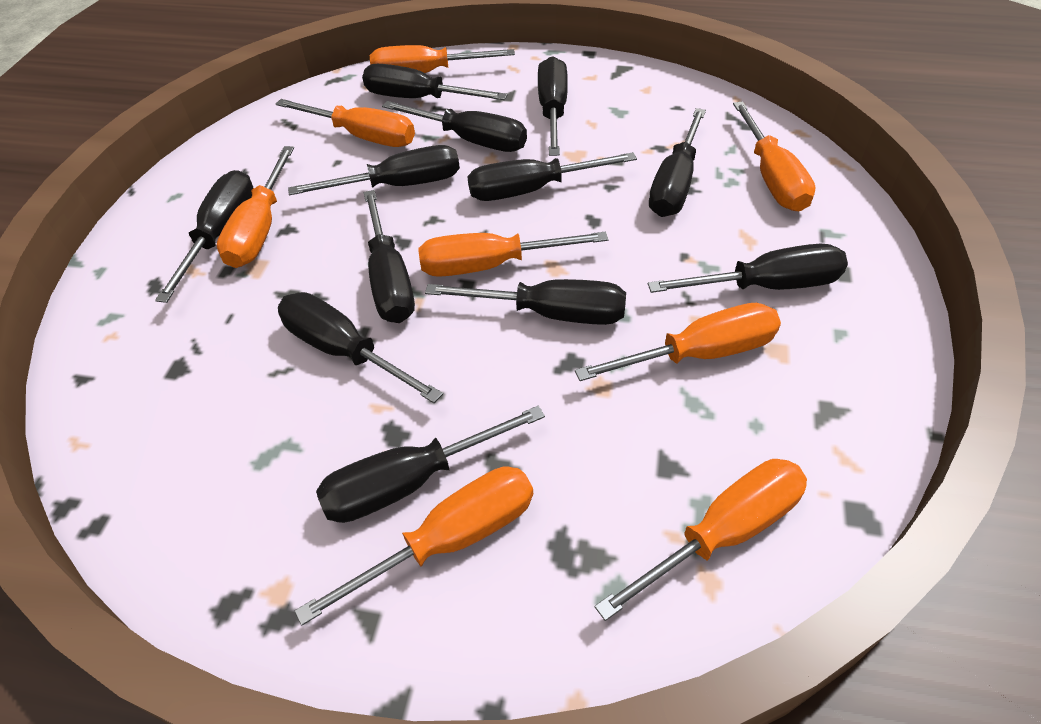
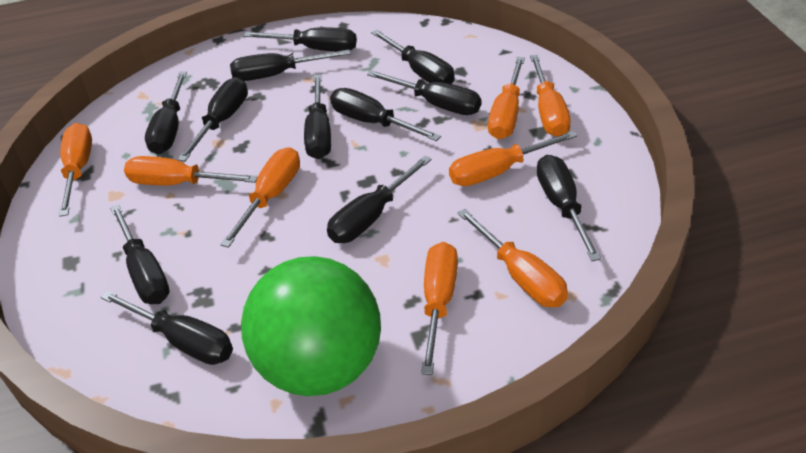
green ball: none = 0 -> [241,256,381,396] = 1

